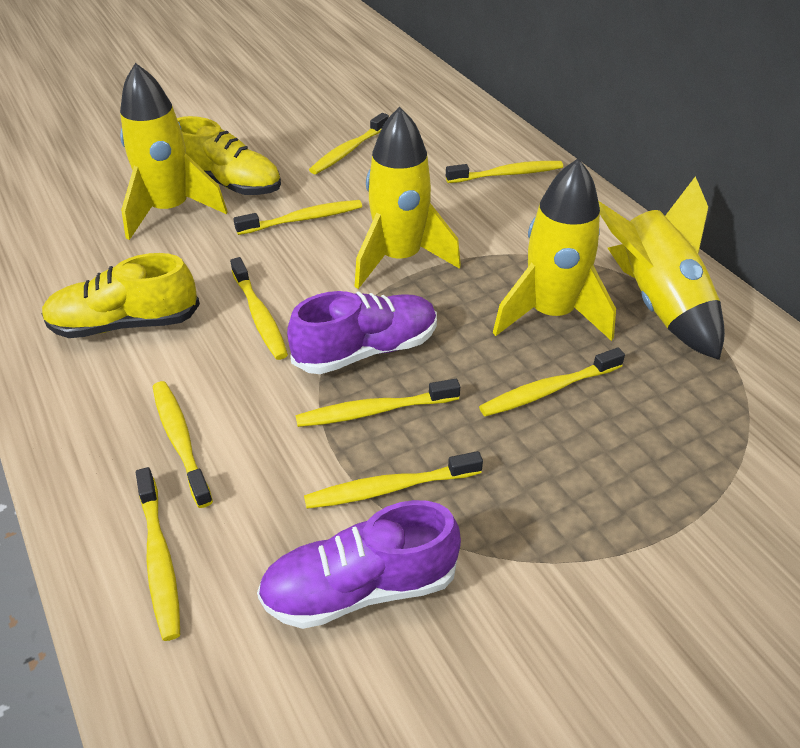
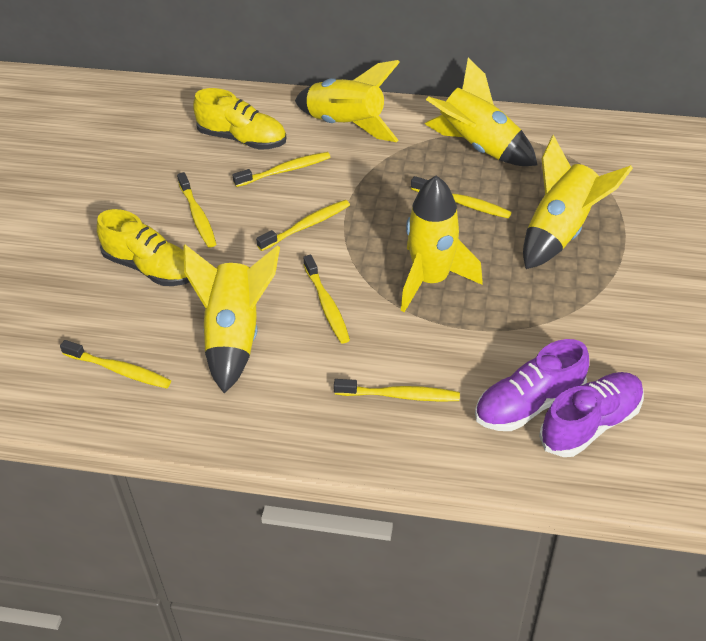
yellow rocket: [120,63,228,240] [354,107,461,289] [493,158,616,341] [598,176,725,360] = 4 -> [183,245,280,393] [295,60,400,142] [401,176,483,312] [424,58,538,166] [523,135,633,269] = 5
yellow toothbrush: [136,467,180,641] [153,381,213,508] [230,257,288,360] [234,200,362,235] [295,379,460,427] [304,451,483,509] [309,113,389,174] [446,161,563,183] [479,348,625,417] = 9 -> [60,340,171,389] [177,172,216,247] [232,152,331,187] [256,200,350,251] [303,255,350,343] [334,379,460,402] [411,176,512,219] = 7

